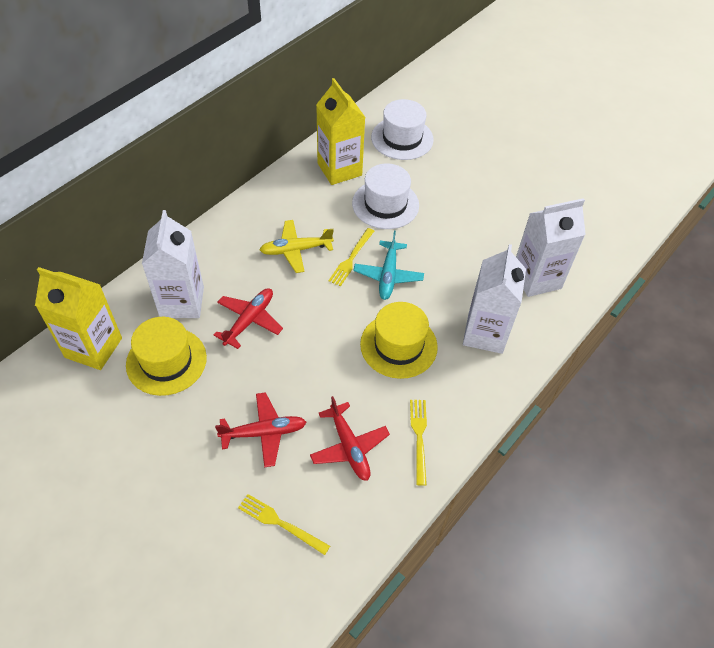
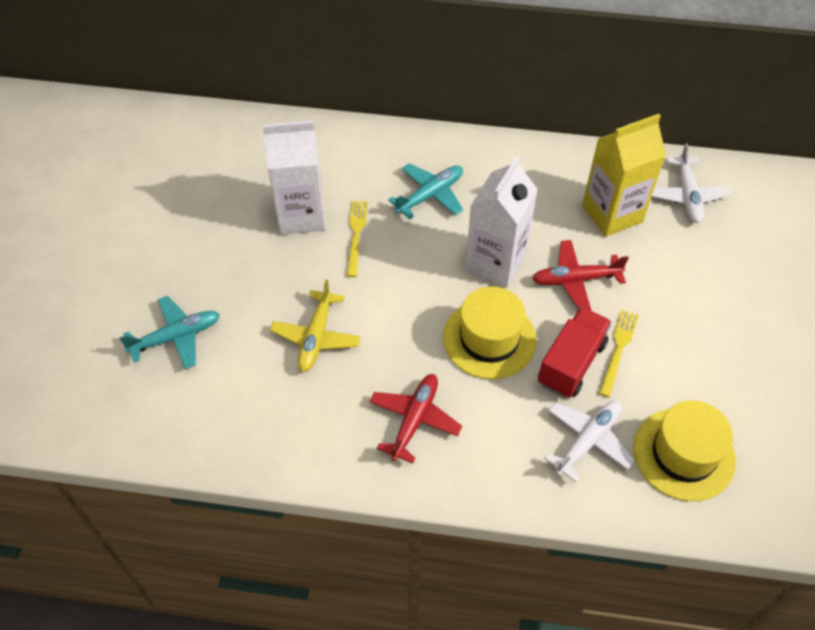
red plane: [214,288,283,349] [215,392,306,467] [310,396,390,481] = 3 -> [370,374,462,463] [532,240,629,310] = 2
red truck: none = 0 -> [538,307,612,398] = 1
turquoise plane: [353,231,424,300] = 1 -> [119,296,220,369] [388,163,463,219] = 2
white carton: [142,210,204,318] [463,244,526,354] [516,198,586,297] = 3 -> [263,121,325,235] [465,156,538,287] = 2
white hat: [352,163,419,229] [371,99,434,160] = 2 -> none = 0
white plane: none = 0 -> [544,401,635,483] [652,143,732,223] = 2
yellow carton: [35,267,122,370] [316,78,365,185] = 2 -> [582,114,666,237] = 1
yellow fork: [238,494,330,555] [328,228,374,286] [410,400,427,486] = 3 -> [347,201,368,277] [599,310,639,397] = 2

